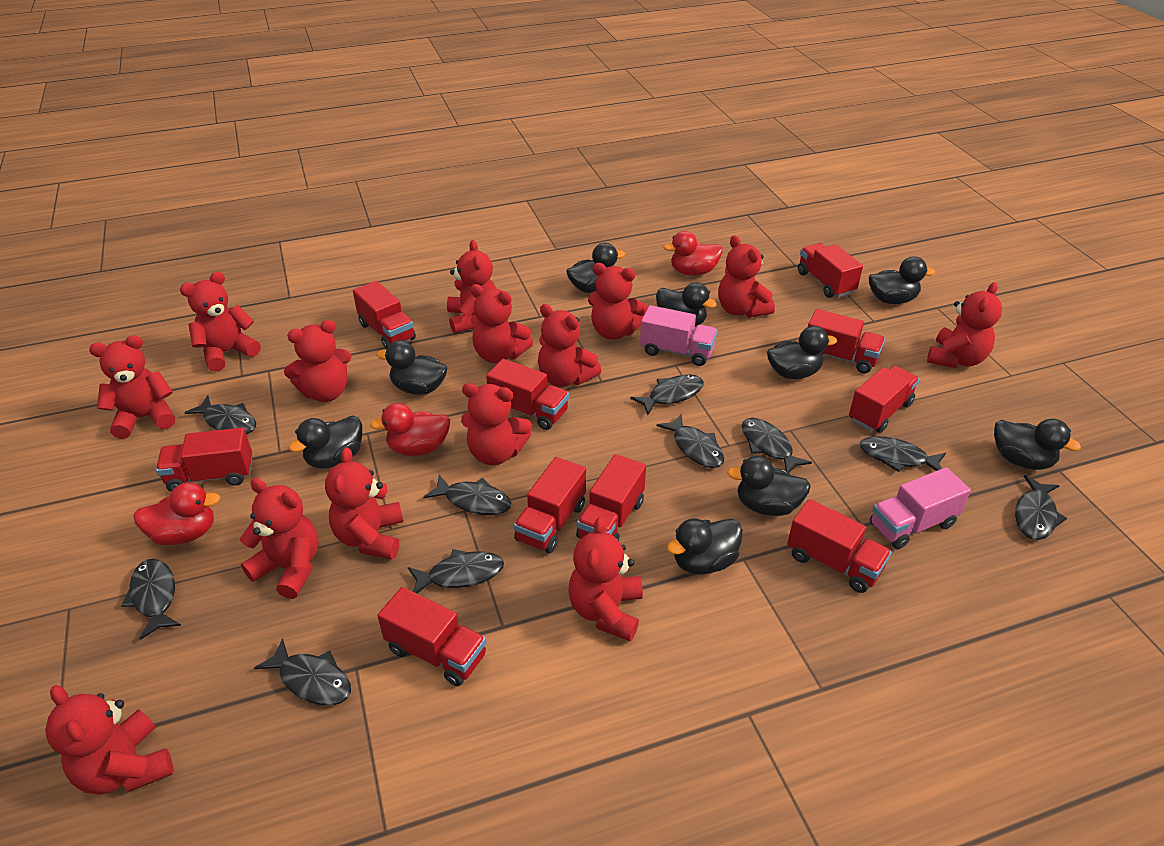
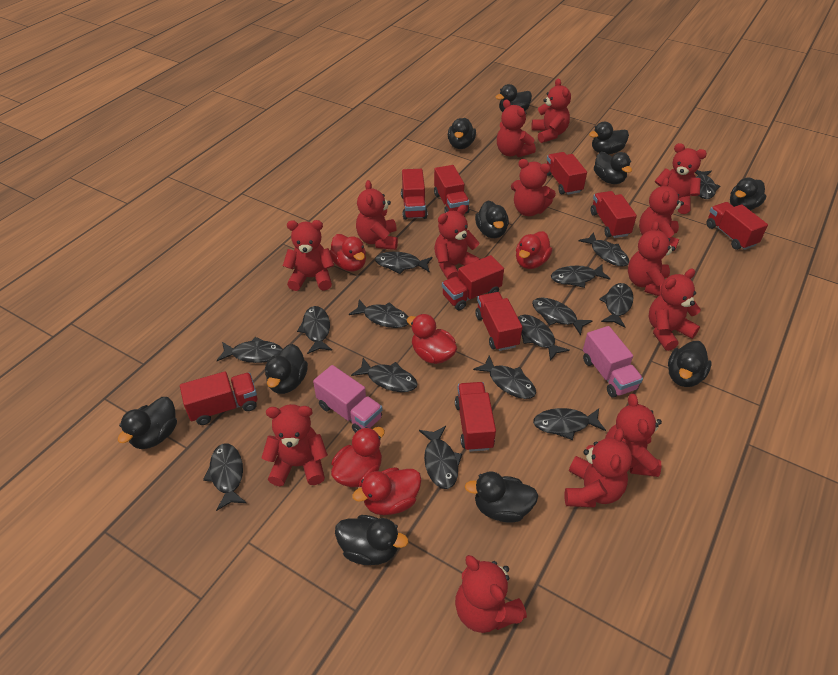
black duck: [288,416,362,469] [377,340,448,395] [566,243,625,293] [656,282,717,327] [666,518,743,575] [727,456,811,516] [767,326,837,379] [869,256,935,304] [994,419,1081,470] = 9 -> [118,397,177,449] [265,344,308,394] [335,515,408,565] [448,118,476,149] [465,471,538,523] [475,200,509,238] [496,84,532,112] [589,122,629,154] [594,152,632,184] [668,341,711,387] [730,178,766,210] = 11
black fish: [121,559,181,640] [184,395,256,434] [254,638,351,706] [408,549,504,593] [423,475,511,515] [630,374,704,415] [657,413,724,468] [742,418,812,473] [859,436,946,472] [1015,475,1067,540] = 10 -> [203,444,246,511] [217,337,283,363] [297,306,332,354] [349,299,409,328] [351,358,418,392] [375,252,433,274] [419,426,462,489] [473,355,536,399] [518,314,570,361] [532,298,593,335] [533,408,606,440] [551,264,610,288] [578,232,629,267] [599,283,633,328] [695,170,720,199] = 15
red duck: [133,483,220,545] [370,403,450,456] [663,231,723,276] = 3 -> [329,234,366,271] [331,427,385,487] [353,467,421,515] [407,314,457,364] [516,231,552,269] = 5
red truck: [156,427,252,492] [353,281,416,349] [377,587,486,686] [486,359,569,430] [514,457,586,553] [576,454,646,541] [787,499,892,593] [798,243,863,298] [808,309,885,373] [849,366,920,433] = 10 -> [180,371,257,425] [401,169,428,220] [434,165,469,214] [442,255,504,310] [455,382,496,452] [475,292,522,351] [547,152,587,195] [591,191,637,238] [706,202,768,250] = 9

